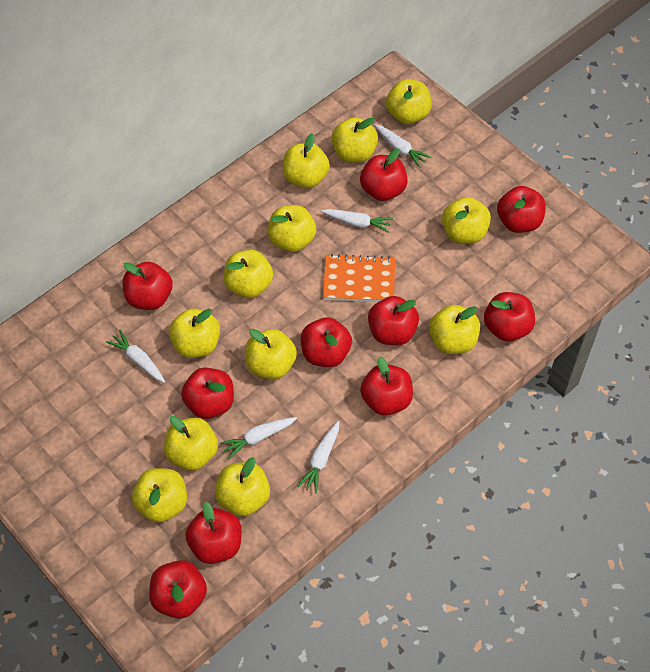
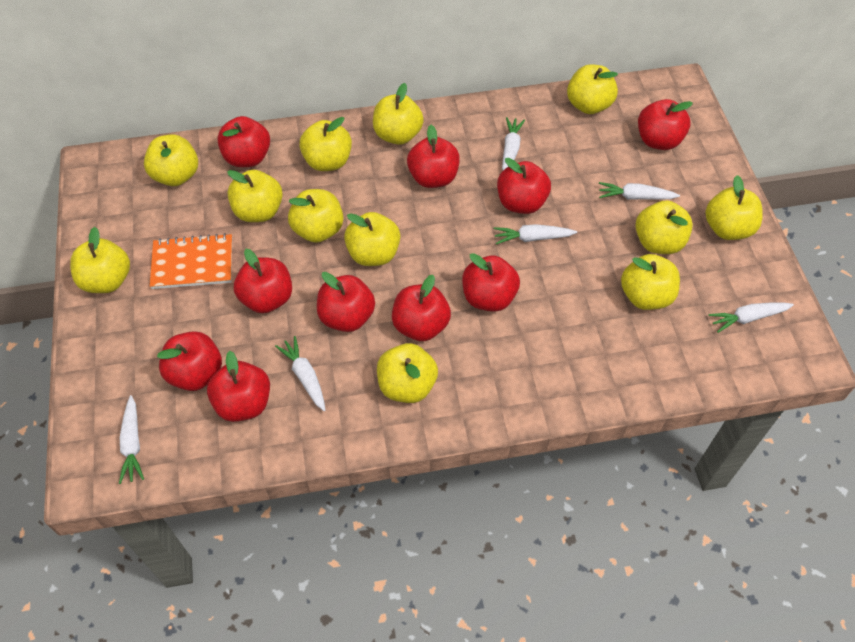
white carrot: [106,330,165,383] [220,417,297,459] [297,421,339,494] [321,209,393,233] [374,124,431,168] = 5 -> [119,395,144,484] [275,336,326,411] [494,224,577,244] [502,117,525,170] [599,182,680,200] [708,303,794,333] = 6

